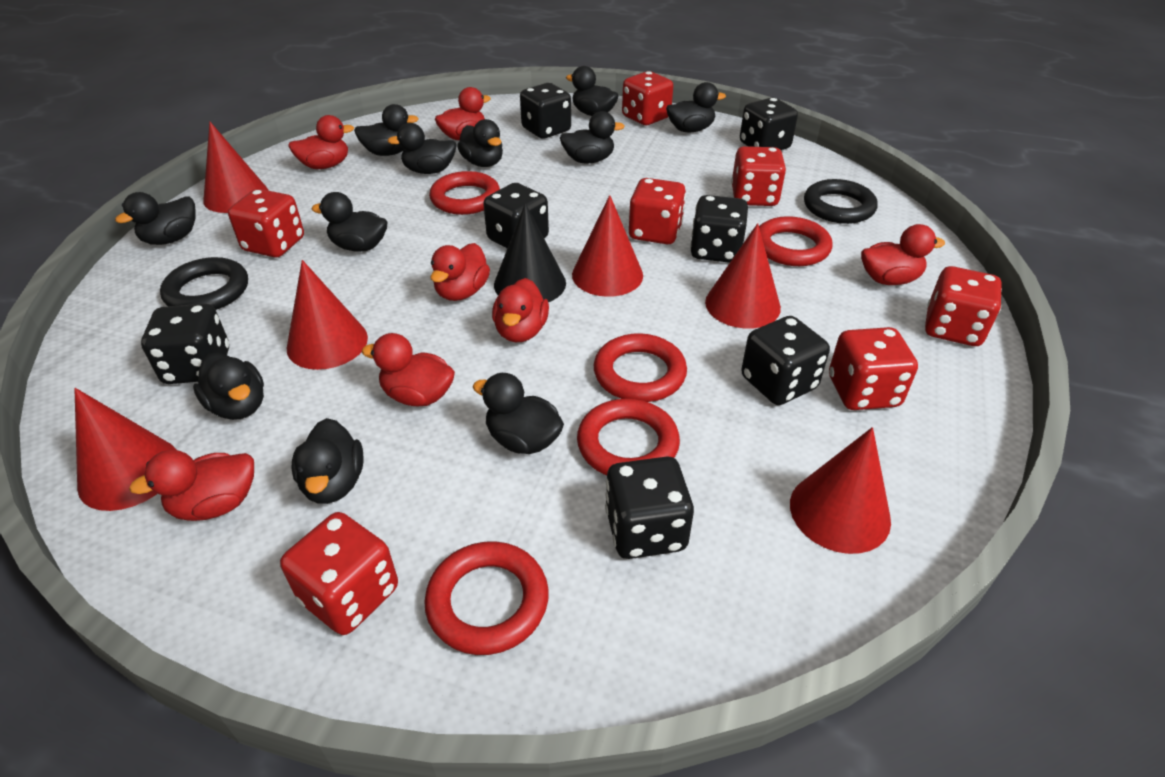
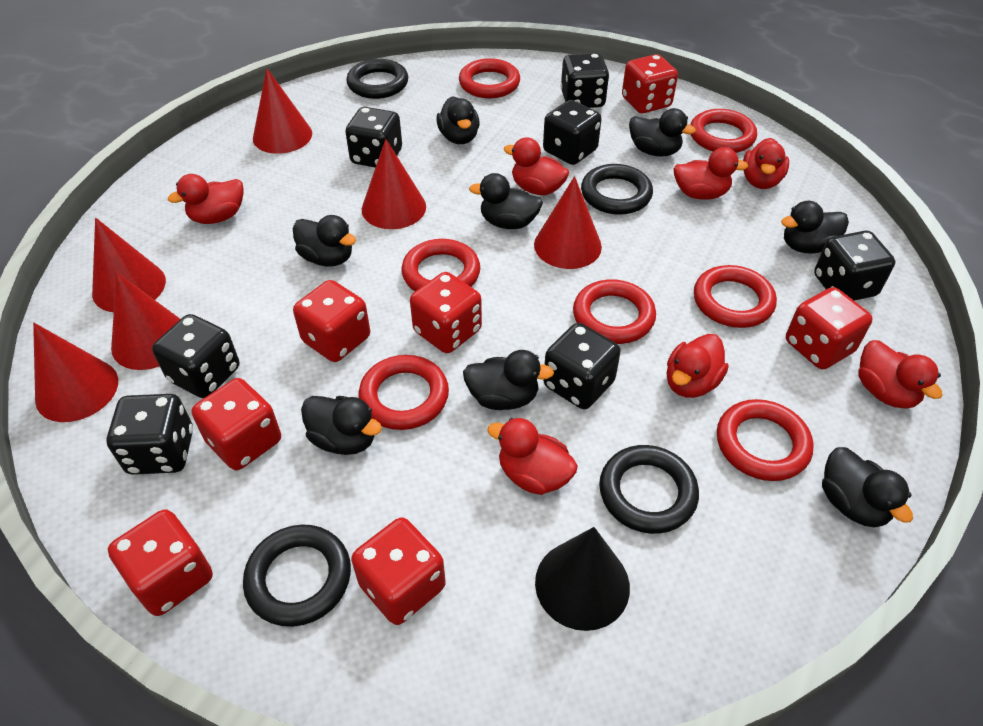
black duck: [115,192,196,245] [193,353,264,420] [291,418,364,504] [312,192,387,252] [354,104,419,156] [387,123,456,174] [457,119,503,167] [473,373,564,454] [560,111,625,163] [566,66,619,116] [666,82,726,132] = 11 -> [293,215,356,267] [301,396,382,455] [436,96,480,144] [463,350,554,410] [469,173,543,229] [629,108,696,156] [781,201,849,254] [822,447,913,528] = 8
black ring: [160,257,248,310] [804,179,878,224] = 2 -> [243,525,351,627] [346,59,408,99] [581,164,653,215] [599,445,699,534] = 4
red ring: [424,541,549,655] [429,171,500,215] [577,399,680,475] [594,333,687,402] [759,216,832,266] = 5 -> [359,355,449,430] [401,239,480,291] [459,58,520,98] [573,279,656,344] [690,109,757,153] [694,265,777,328] [717,399,814,481] = 7

